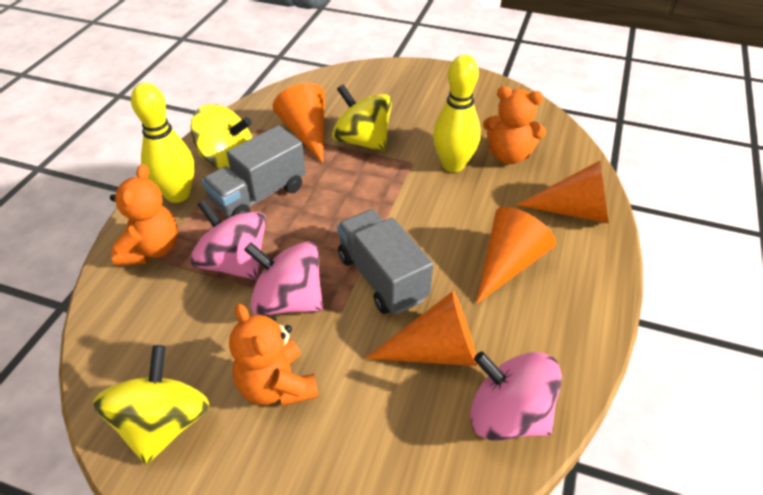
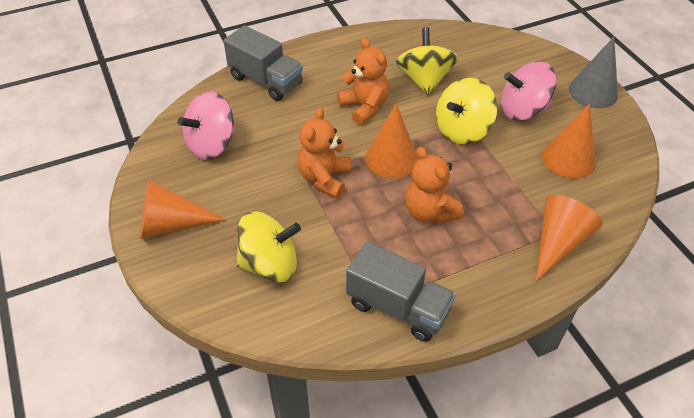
grey cone: none = 0 -> [569,37,618,108] = 1
pink spinning top: [190,199,266,280] [244,241,323,316] [470,351,562,441] = 3 -> [177,92,235,160] [501,62,557,121] = 2
yellow bowling pin: [131,83,195,203] [433,55,481,172] = 2 -> none = 0

